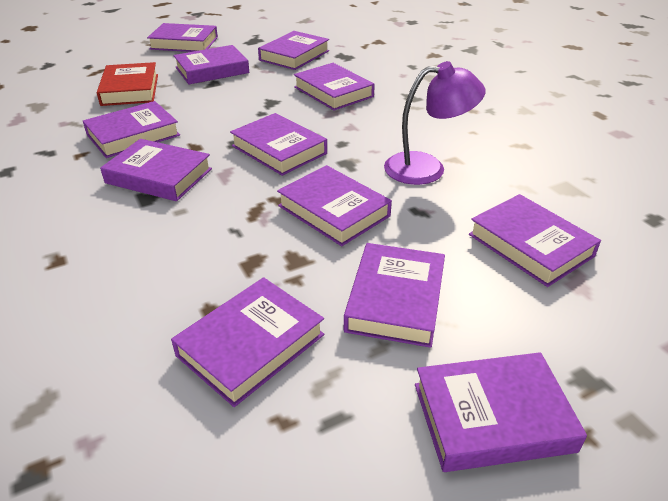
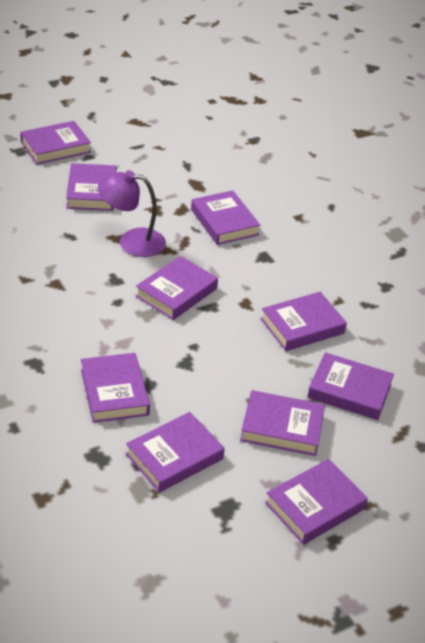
purple book: [83,101,180,158] [100,139,212,201] [147,23,218,52] [171,277,324,407] [173,45,250,84] [230,113,327,176] [258,31,329,70] [277,165,392,246] [294,63,375,111] [344,243,445,348] [415,352,587,472] [469,194,601,287] = 12 -> [20,121,91,164] [66,163,116,211] [81,353,150,423] [126,412,225,493] [136,256,218,320] [191,190,260,245] [240,390,325,456] [260,292,347,351] [265,459,368,545] [307,352,394,420] = 10
red book: [97,62,158,106] = 1 -> none = 0

